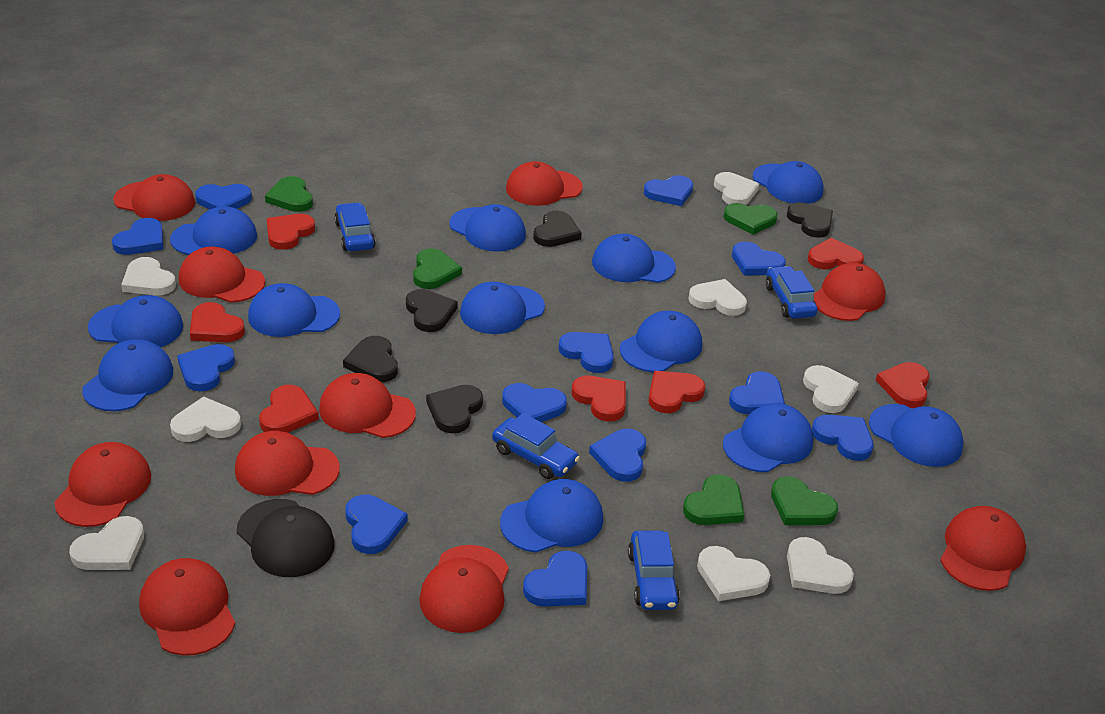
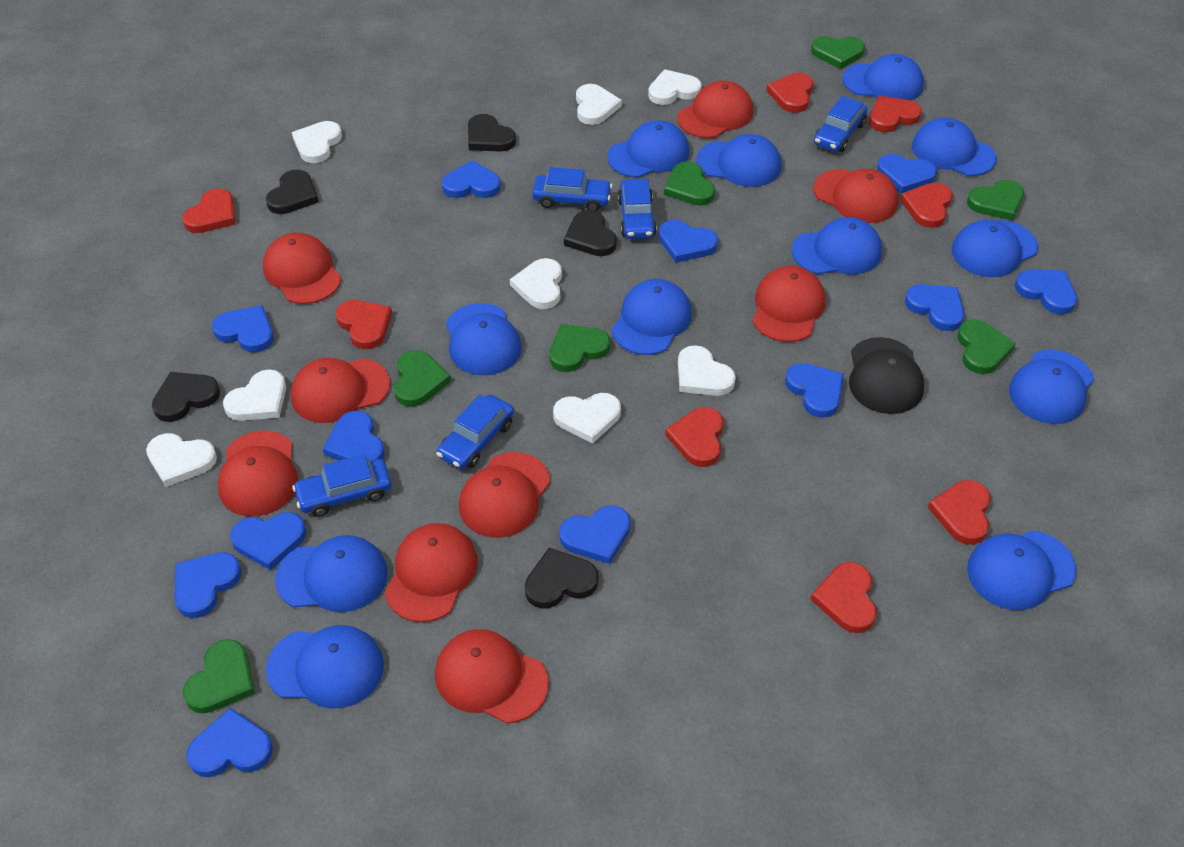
blue car: [334,202,376,251] [492,413,580,479] [628,531,680,610] [766,266,818,319] = 4 -> [292,454,392,517] [436,395,514,469] [532,167,612,211] [618,179,657,239] [814,96,868,152] = 5
green heart: [265,176,313,212] [413,248,462,289] [683,475,744,525] [723,203,778,235] [771,476,838,525] = 5 -> [183,639,255,713] [394,350,451,407] [549,324,610,372] [664,161,715,205] [811,36,865,69] [957,319,1016,374] [967,180,1024,221] = 7
red cap: [55,442,151,527] [113,174,195,221] [139,558,235,656] [179,247,265,303] [235,431,340,496] [319,373,416,438] [419,545,509,633] [506,161,583,206] [814,263,886,321] [940,506,1026,591] = 10 -> [218,431,298,516] [263,232,341,304] [291,358,390,423] [385,523,478,622] [435,629,549,724] [459,452,550,538] [677,81,753,138] [752,266,825,342] [813,169,898,223] = 9
red heart: [190,302,245,342] [259,385,319,433] [267,214,315,250] [571,376,626,421] [648,371,706,413] [808,238,864,269] [875,362,930,408] = 7 -> [182,188,236,233] [335,300,392,349] [665,407,724,467] [766,73,814,113] [811,562,877,633] [869,96,922,132] [900,183,953,228] [928,480,991,544] = 8

